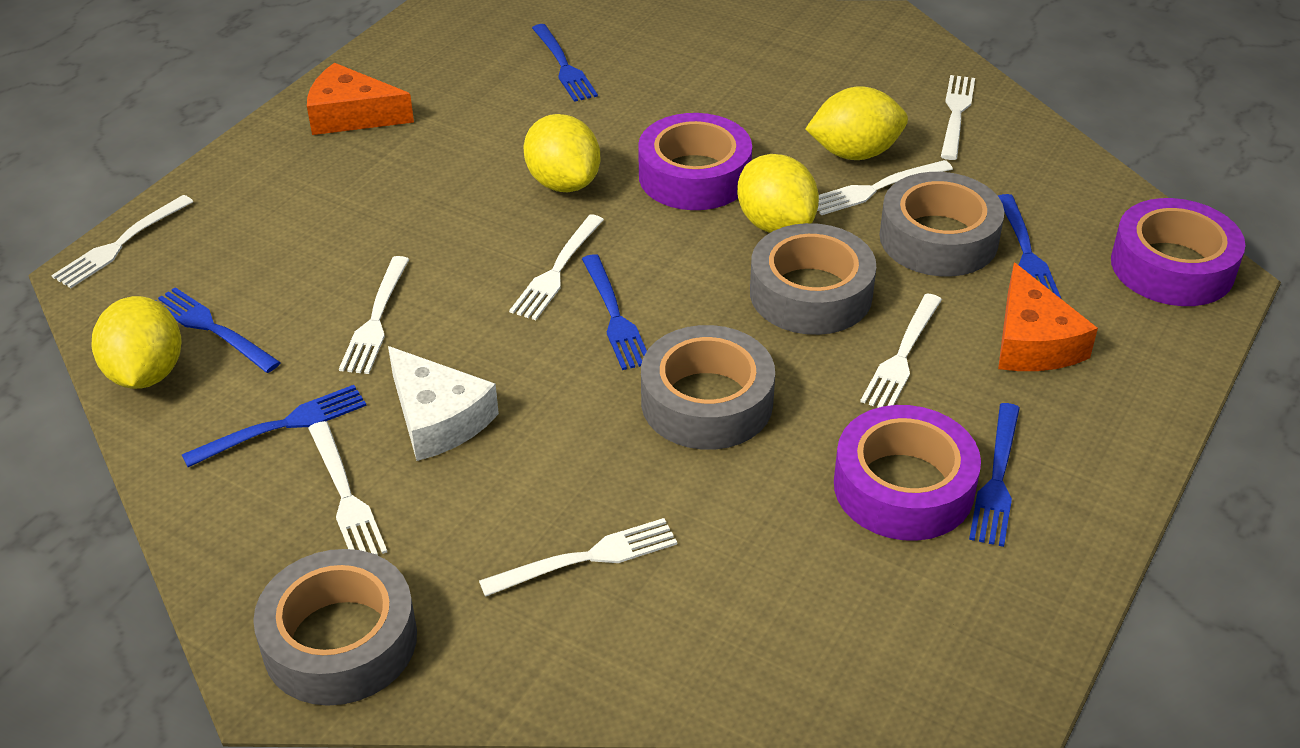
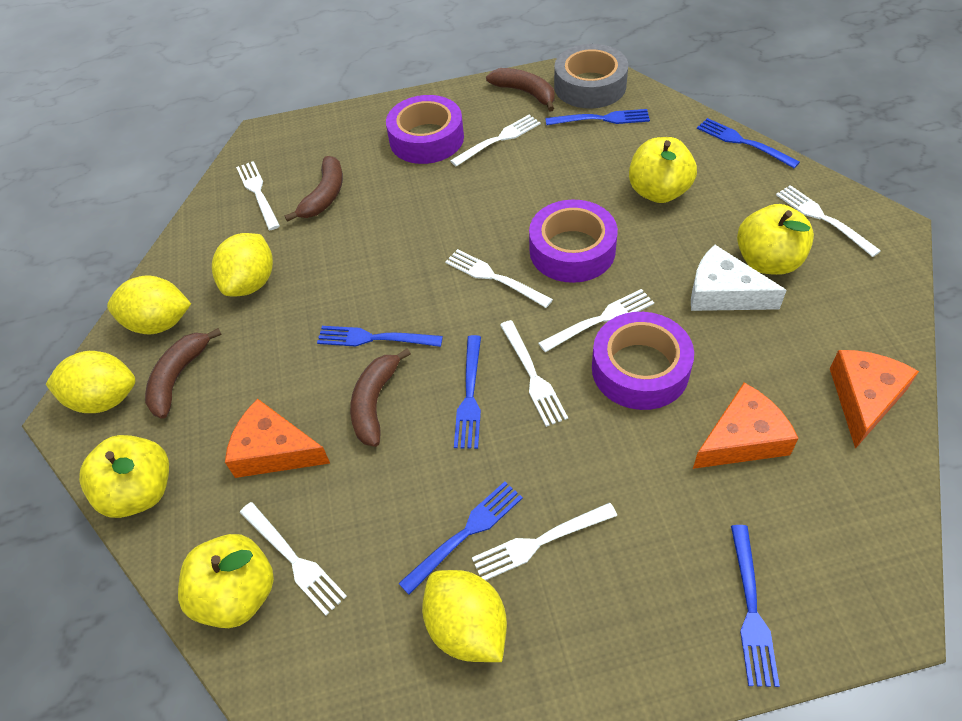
brown banana: none = 0 -> [145,328,222,419] [285,156,343,222] [350,348,411,447] [486,68,555,111] = 4
grey tape: [253,549,417,706] [641,325,775,450] [750,223,876,335] [879,172,1004,276] = 4 -> [554,44,628,109] = 1
orange cheese: [307,63,414,135] [998,262,1098,371] = 2 -> [225,399,330,478] [693,383,799,469] [830,350,919,449] = 3
yellow apple: none = 0 -> [79,435,169,518] [178,534,274,628] [629,137,697,203] [737,204,814,275] = 4

